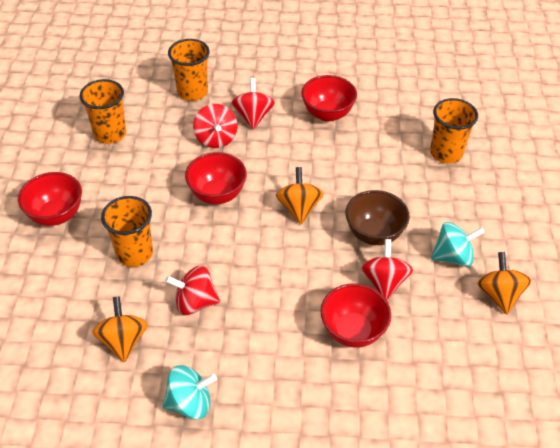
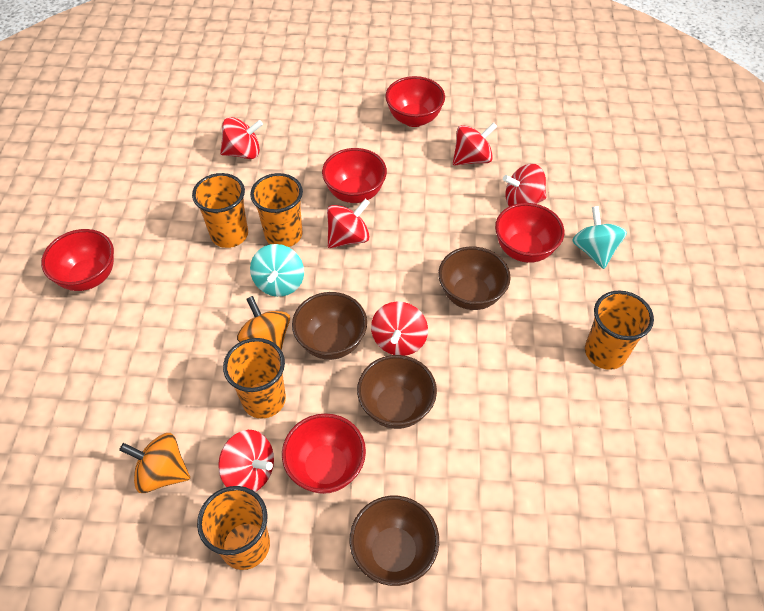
brown bowl: [346,190,410,245] = 1 -> [292,292,367,360] [349,496,439,586] [357,355,437,429] [438,247,511,310] = 4
orange cup: [80,79,126,144] [101,196,153,267] [168,39,210,101] [430,98,478,164] = 4 -> [192,173,248,248] [197,486,270,570] [223,338,286,419] [250,173,303,247] [585,290,654,370] = 5
orange spinning top: [92,296,148,362] [276,167,324,224] [477,252,531,314] = 3 -> [119,433,190,493] [237,296,290,351] = 2
red bowl: [18,172,82,226] [185,152,247,204] [301,75,357,122] [321,283,391,348] = 4 -> [41,229,114,291] [282,413,366,494] [322,148,387,203] [385,76,445,127] [495,203,564,263] = 5
red spinning top: [165,266,220,315] [193,104,237,148] [232,78,275,130] [361,239,413,300] = 4 -> [218,430,274,492] [220,117,263,159] [327,199,370,248] [371,302,428,356] [453,122,498,165] [503,164,546,206] = 6

